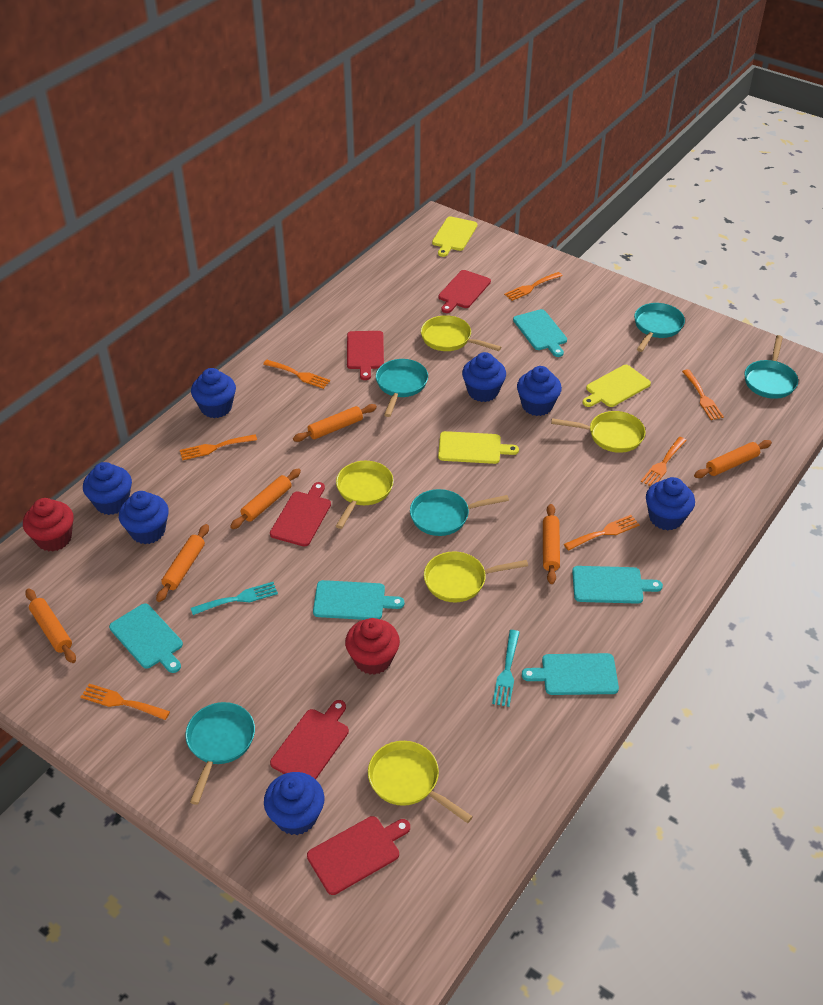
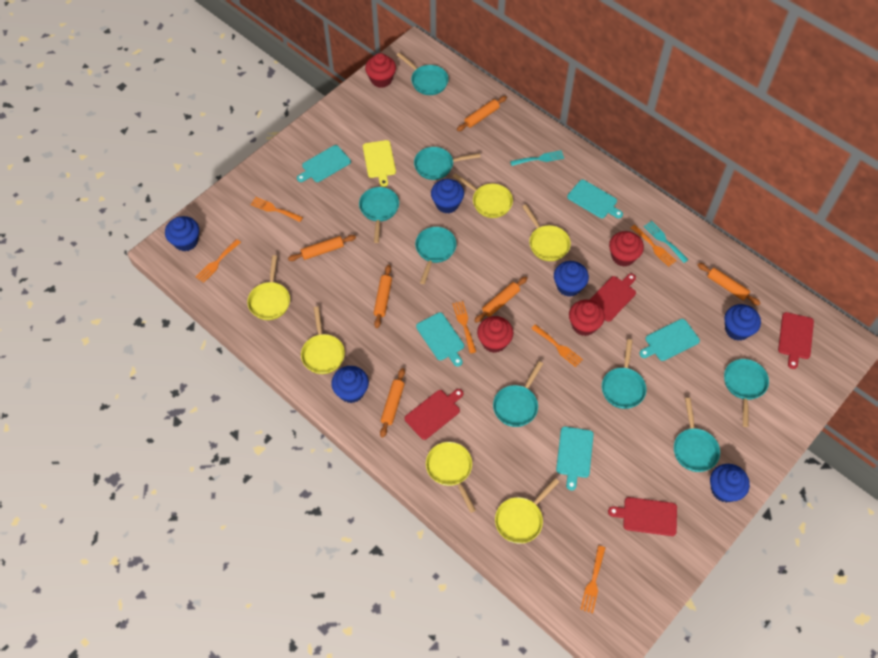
blue cupcake: [83,462,132,515] [119,491,169,544] [191,368,236,418] [264,772,325,835] [462,352,506,402] [517,366,562,416] [646,477,695,530] = 7 -> [165,216,199,252] [331,366,369,403] [431,179,464,213] [554,261,589,297] [710,464,750,503] [724,304,761,341] = 6
orange fork: [81,684,170,720] [180,435,257,460] [263,360,330,389] [504,272,563,301] [564,515,640,551] [641,437,687,486] [682,369,724,420] = 7 -> [196,239,241,283] [250,197,303,222] [452,301,476,353] [531,324,583,367] [580,546,605,613] [631,225,676,267] = 6
red cupcake: [23,498,74,552] [345,618,400,675] = 2 -> [365,53,396,88] [477,316,513,353] [569,300,605,336] [609,231,644,267] = 4
red cutting board: [270,482,331,547] [270,700,349,779] [307,816,410,895] [347,331,384,380] [438,270,491,313] = 5 -> [405,389,463,440] [589,273,636,322] [608,497,677,536] [778,312,814,369] = 4
turquoise pan: [185,702,255,805] [376,359,428,417] [410,489,509,536] [634,303,685,352] [744,335,798,399] = 5 -> [359,187,399,243] [397,53,449,95] [414,147,481,180] [415,227,457,284] [493,361,543,427] [602,339,646,409] [674,398,720,472] [724,359,769,427] = 8
yellow cutting board: [432,216,478,257] [438,431,519,464] [582,365,651,407] = 3 -> [363,140,396,187] = 1
yellow pan: [336,461,394,529] [368,741,473,823] [421,315,501,351] [424,552,528,602] [551,411,646,453] = 5 -> [247,255,290,320] [301,307,345,374] [426,442,476,513] [453,173,513,218] [495,478,559,544] [522,205,571,261] = 6

